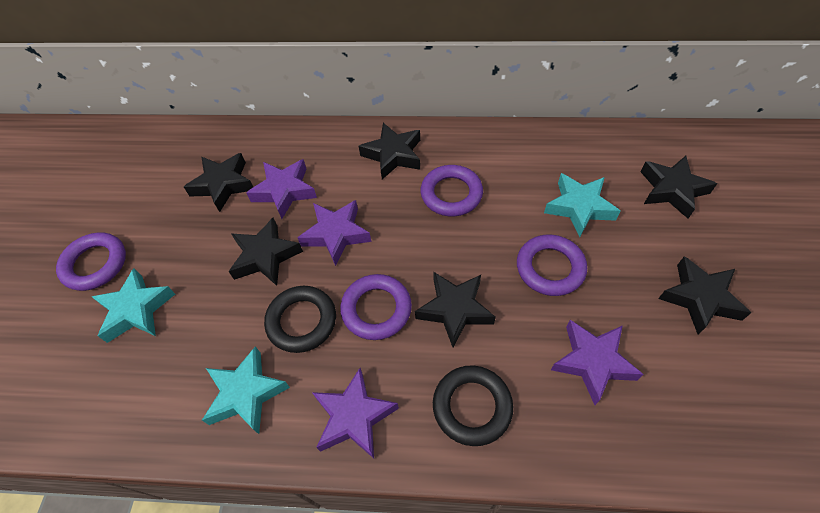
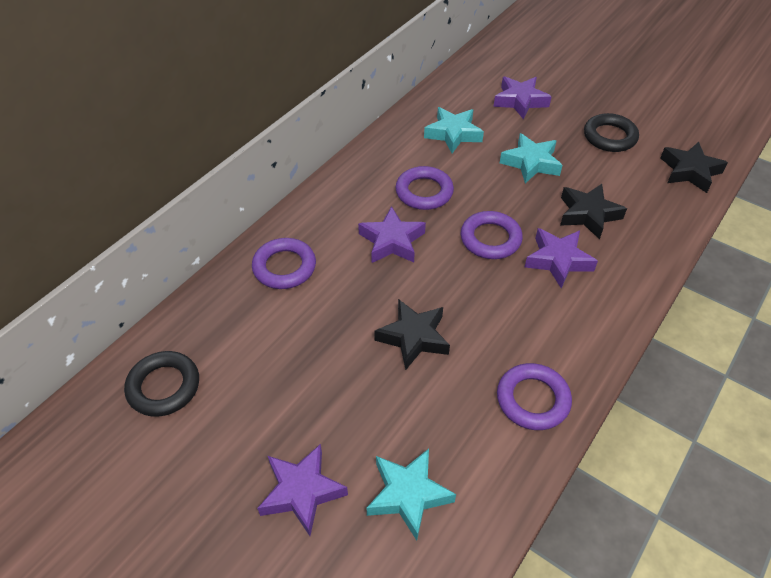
black star: [184,153,253,212] [229,218,303,286] [359,123,420,179] [415,272,496,348] [640,156,717,218] [658,256,751,334] = 6 -> [374,299,450,370] [560,184,627,239] [661,142,728,193] = 3

